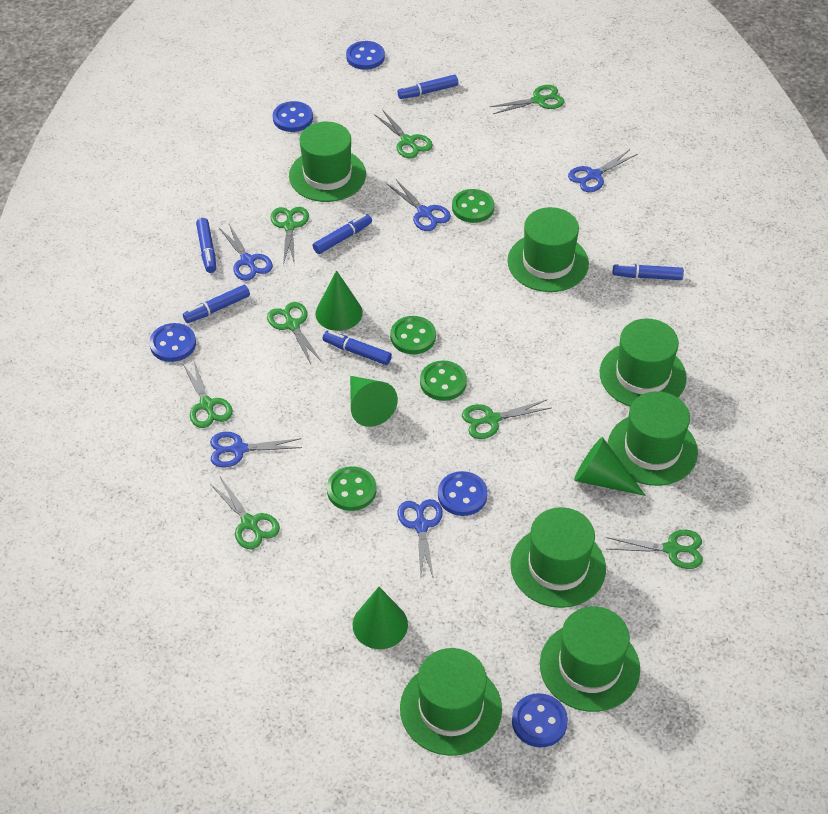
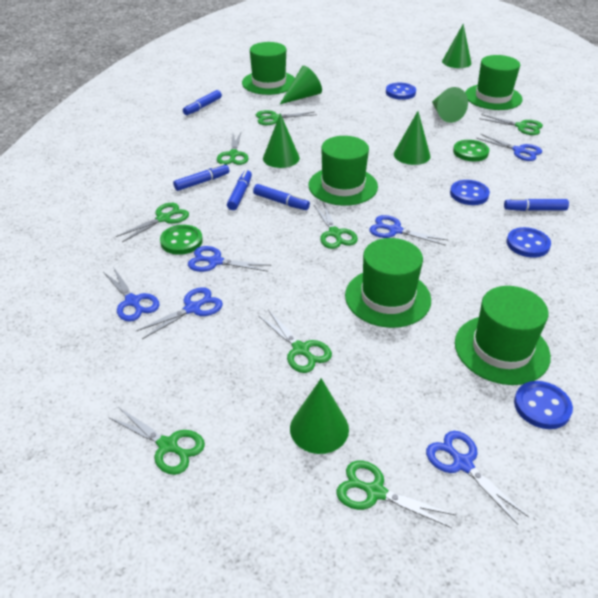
blue button: [149,323,196,362] [273,101,313,132] [346,41,385,70] [438,471,488,516] [512,693,568,748] = 5 -> [386,83,416,100] [450,180,490,205] [506,227,551,258] [514,381,573,429] = 4
blue marker: [183,285,250,323] [196,218,216,273] [313,214,372,254] [323,331,392,365] [398,75,458,99] [613,263,684,280] = 6 -> [173,164,229,191] [183,90,222,115] [227,170,252,210] [253,184,310,210] [504,198,569,211] = 5
blue scissors: [210,432,302,467] [219,224,273,281] [387,180,451,231] [397,499,443,579] [568,150,637,192] = 5 -> [103,267,159,322] [135,287,223,339] [188,246,271,272] [369,215,447,246] [426,431,529,525] [476,134,542,161] = 6
green button: [327,467,376,511] [390,316,436,354] [420,360,467,401] [452,189,494,223] = 4 -> [160,225,203,255] [453,140,489,161] = 2
green cone: [315,270,363,331] [350,376,398,427] [353,587,408,649] [574,437,646,496] = 4 -> [263,113,300,168] [280,66,322,104] [290,378,349,454] [394,111,431,165] [432,87,468,123] [442,24,471,68] = 6
green hat: [289,122,366,202] [400,648,502,756] [507,207,589,292] [510,507,606,608] [540,606,640,712] [600,319,687,406] [608,391,698,486] = 7 -> [242,42,295,95] [308,136,378,206] [345,238,431,328] [455,286,551,385] [465,55,523,110] = 5

